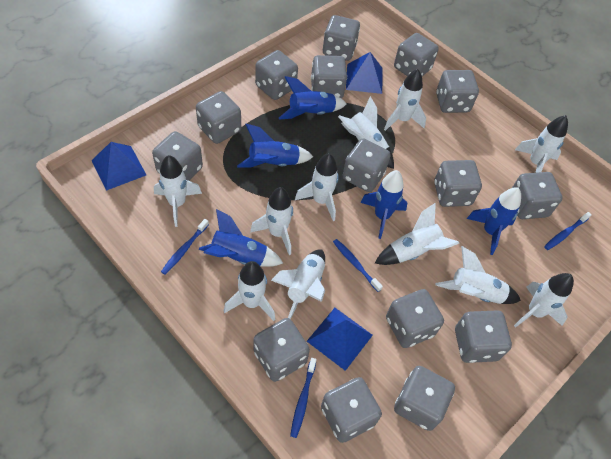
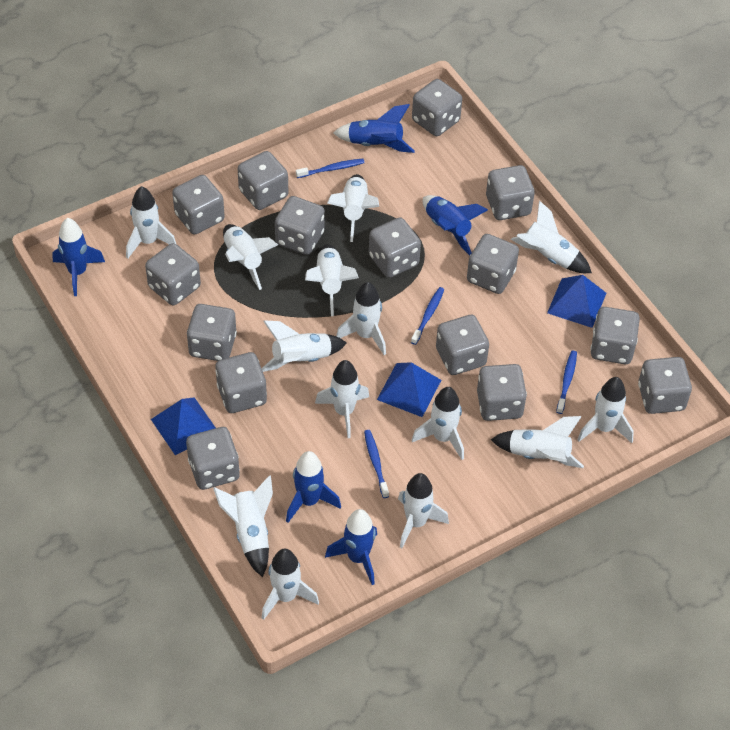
white rocket: [154,155,202,227] [224,261,276,321] [250,187,293,255] [271,250,325,319] [295,153,339,221] [338,96,394,169] [375,203,459,265] [384,69,426,131] [435,246,521,304] [514,273,574,328] [515,115,568,173] = 11 -> [126,186,176,259] [213,475,273,577] [223,224,278,290] [261,320,347,372] [262,549,319,620] [305,244,359,316] [315,360,369,438] [327,174,379,242] [336,282,386,355] [398,473,449,548] [412,387,464,460] [491,416,584,468] [511,200,592,273] [577,377,634,443] = 14

